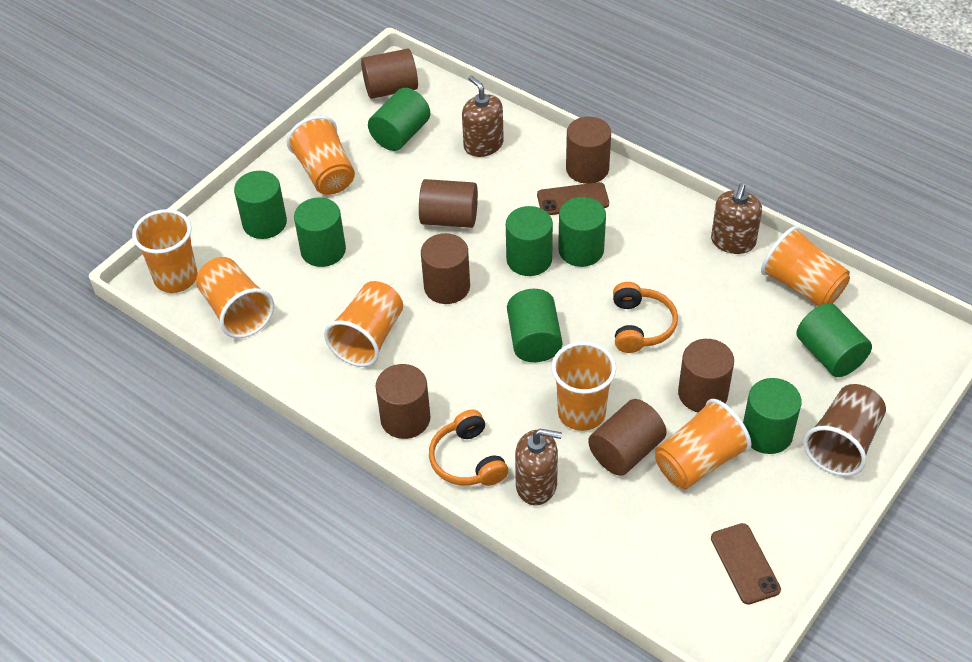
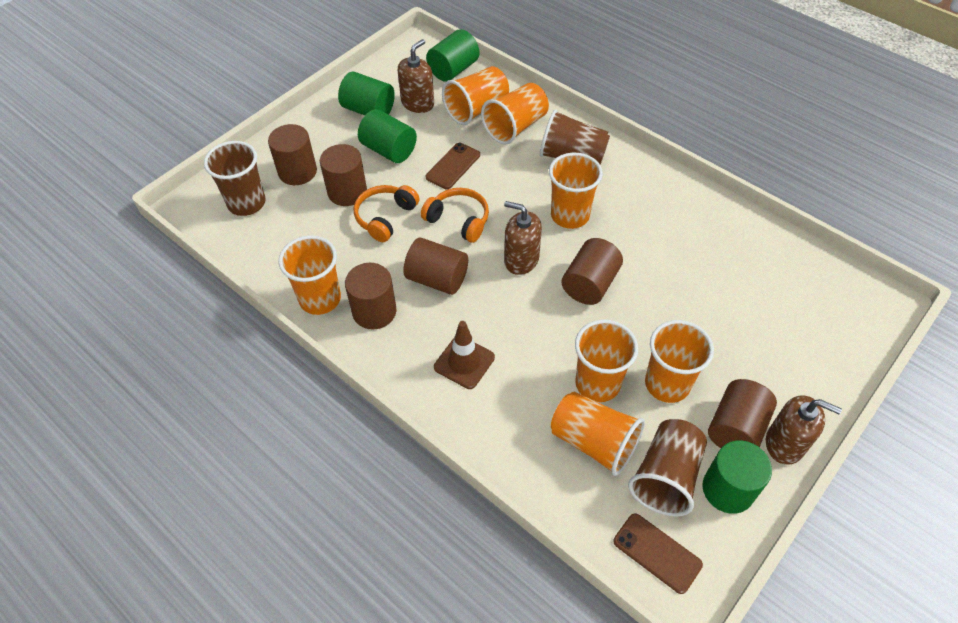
brown cup: [803,384,886,476] = 1 -> [204,141,266,216] [540,109,610,165] [628,419,707,517] = 3
brown cylinder: [361,49,418,99] [375,364,430,439] [419,179,478,228] [421,233,470,304] [566,117,611,184] [588,399,667,476] [678,339,734,413] = 7 -> [268,124,317,185] [320,144,367,206] [345,263,397,329] [403,238,468,295] [561,238,623,305] [708,379,777,448] = 6
brown traffic cone: none = 0 -> [434,321,495,389] = 1
green cylinder: [234,171,287,239] [294,198,346,267] [368,88,430,151] [506,206,553,276] [507,289,562,362] [558,197,606,267] [743,378,802,454] [796,303,872,377] = 8 -> [338,72,395,115] [358,109,417,163] [426,29,479,82] [703,441,772,514] = 4

